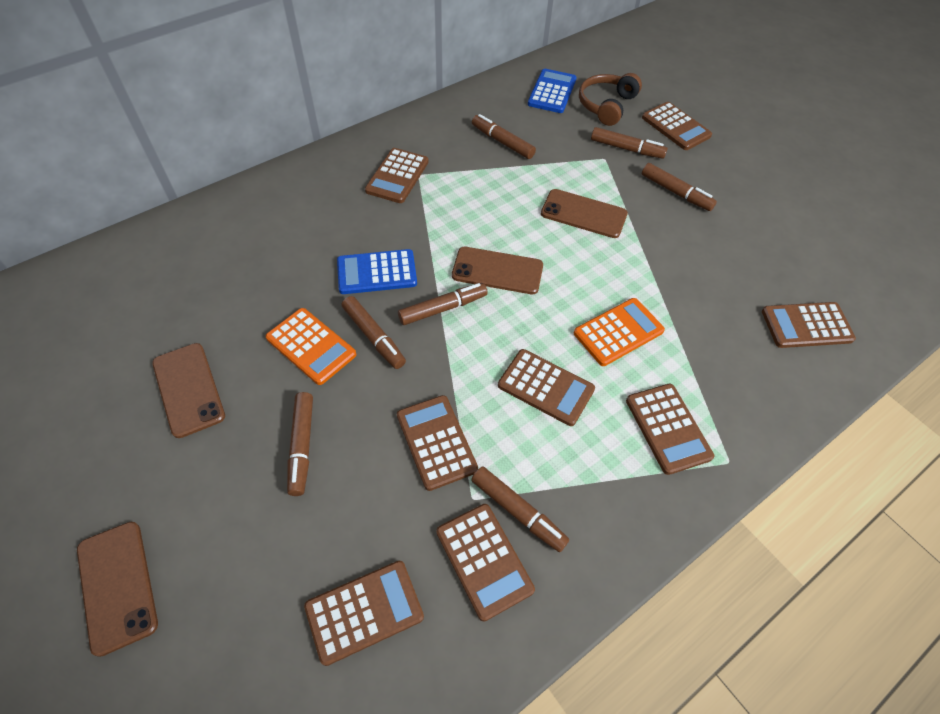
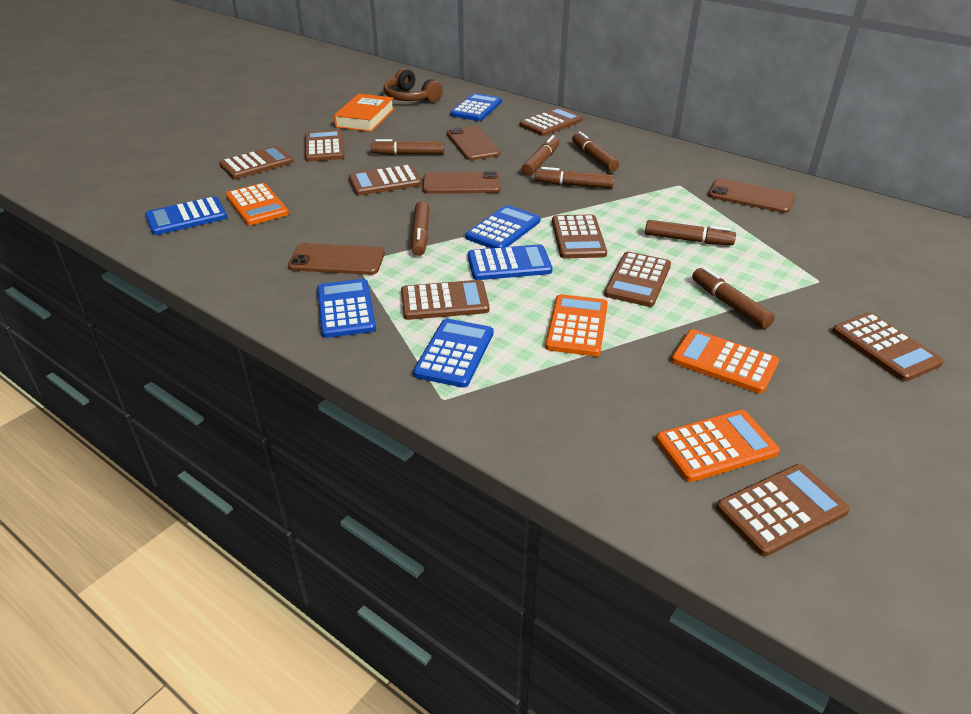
blue calculator: [337,249,417,294] [528,69,577,113] = 2 -> [145,196,227,235] [317,279,376,338] [413,319,494,388] [450,93,502,121] [465,205,541,248] [468,244,552,280] = 6
brown calculator: [304,561,424,666] [365,148,429,203] [397,395,478,491] [436,504,535,622] [498,349,595,426] [626,384,714,475] [642,102,712,150] [762,302,856,348] = 8 -> [219,146,294,179] [305,130,344,162] [349,165,422,195] [401,280,489,320] [520,107,583,136] [552,214,607,258] [604,252,671,307] [716,464,850,556] [832,312,943,381] = 9
orange book: none = 0 -> [334,94,394,132] = 1
orange calculator: [266,308,356,385] [574,298,665,366] = 2 -> [226,183,289,225] [545,294,608,356] [656,410,780,482] [671,329,779,394] = 4

